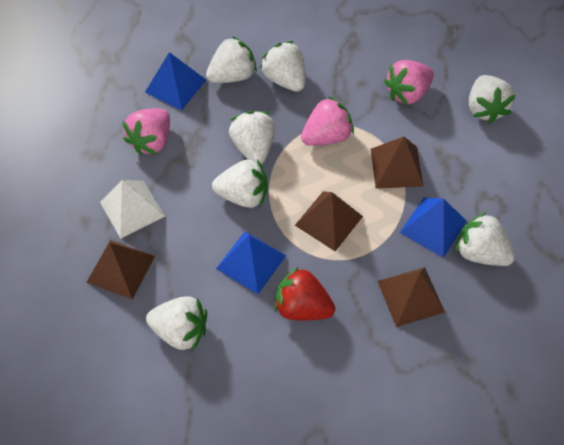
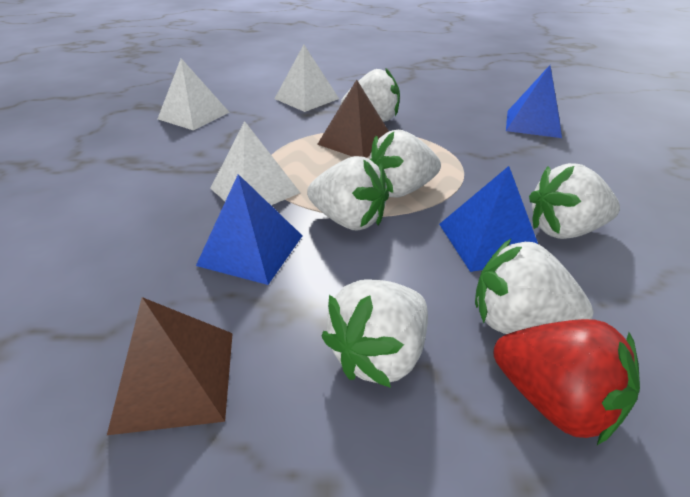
brown pyramid: [86,240,155,300] [295,191,363,251] [371,137,424,189] [377,267,445,327] = 4 -> [107,297,233,435] [317,80,389,158] = 2
pink strawberry: [123,108,170,155] [301,96,354,146] [384,60,434,105] = 3 -> none = 0
white pyramid: [100,180,165,239] = 1 -> [158,58,229,131] [210,121,300,205] [275,45,339,112] = 3
white strawberry: [146,297,207,351] [206,36,257,83] [212,159,268,208] [229,111,275,164] [260,41,305,92] [456,212,515,266] [469,75,516,123] = 7 -> [307,156,389,231] [322,279,428,388] [341,69,400,122] [369,130,441,197] [475,239,593,334] [529,163,620,239] = 6

